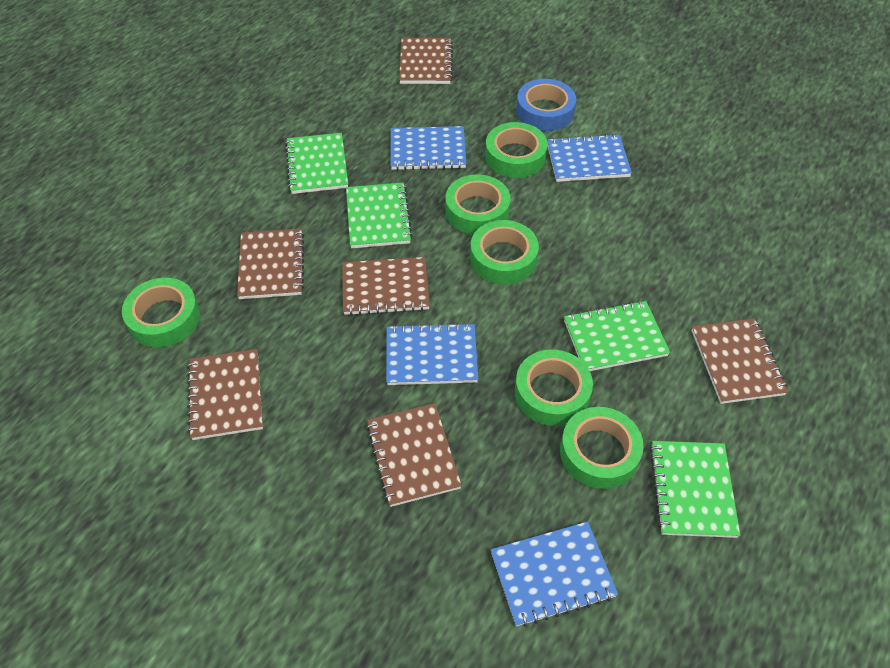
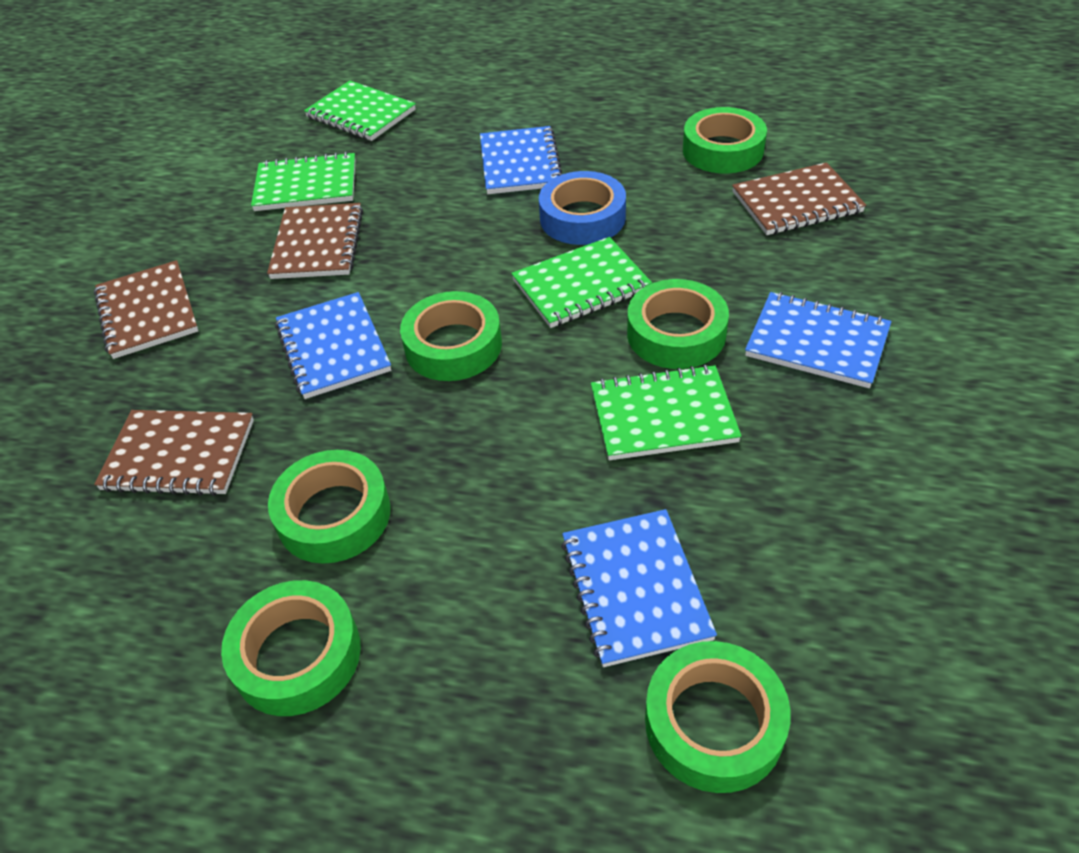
brown notebook: [187,349,263,440] [237,228,304,299] [342,257,430,316] [366,403,462,507] [399,38,453,84] [691,318,788,404] = 6 -> [94,260,198,359] [94,410,254,496] [267,203,363,279] [732,162,866,235] = 4

